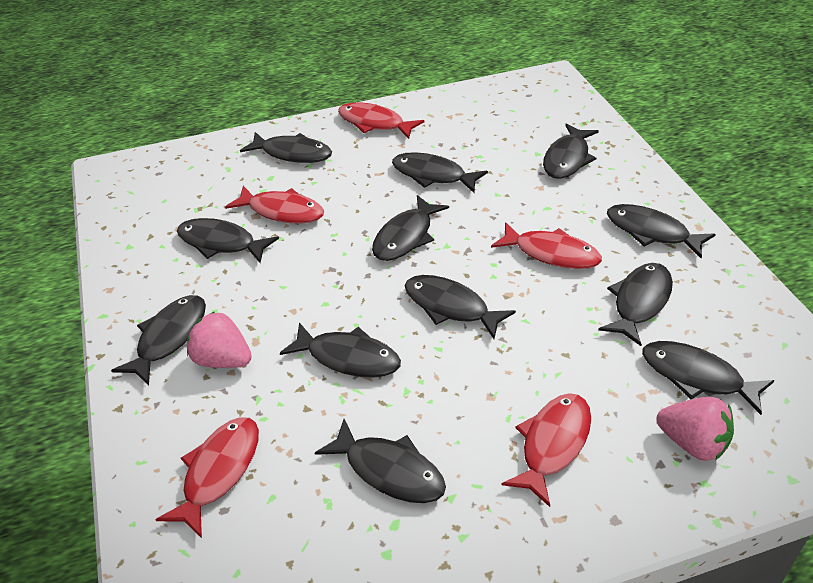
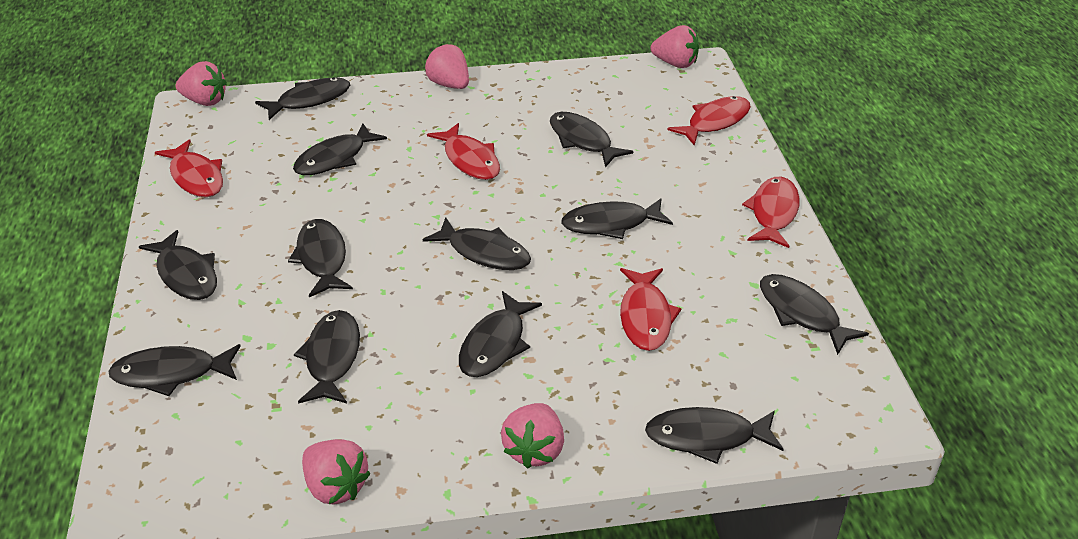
pink strawberry: [187,311,252,368] [656,397,734,461] = 2 -> [176,61,227,106] [302,439,371,505] [425,44,469,89] [501,403,564,469] [650,25,699,68] = 5

